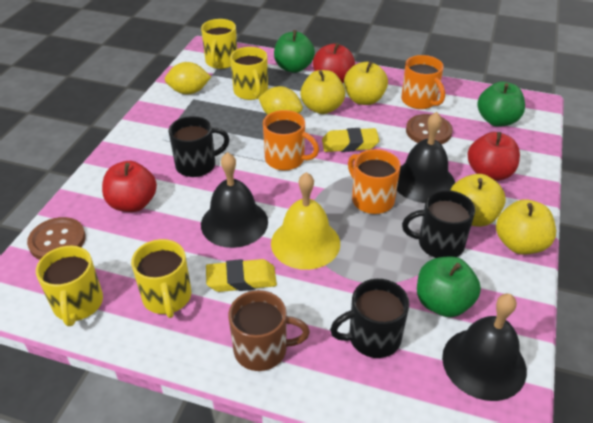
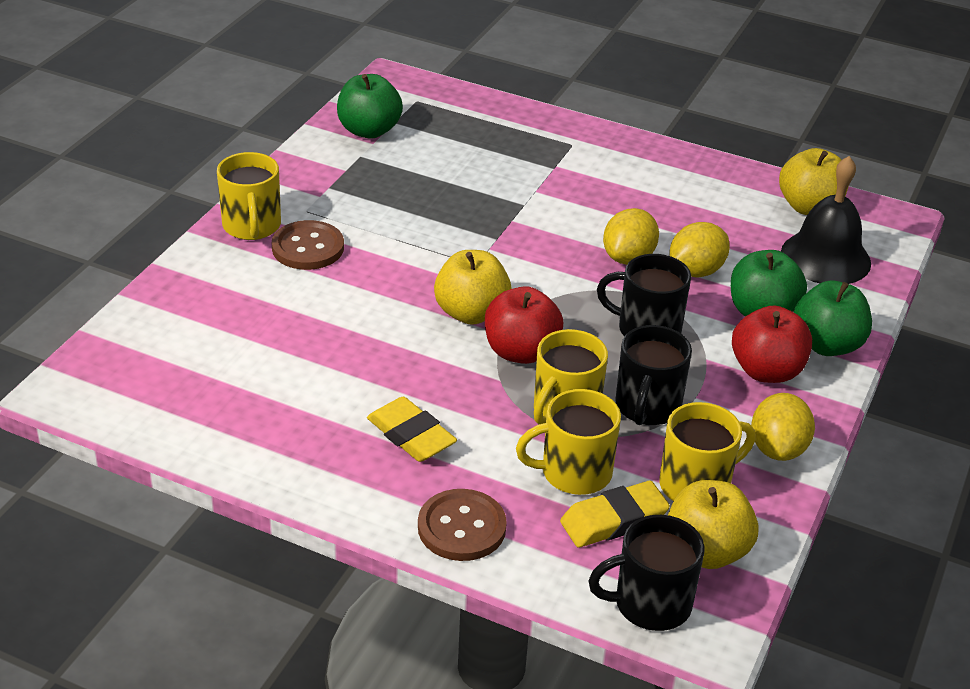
black bell: [201,152,268,248] [397,112,455,203] [442,294,527,401] = 3 -> [781,156,871,284] = 1
brown mug: [228,290,310,371] = 1 -> none = 0
orange mug: [263,110,319,170] [348,149,400,214] [401,55,445,109] = 3 -> none = 0
red apple: [102,161,157,212] [313,43,355,83] [468,132,520,181] = 3 -> [485,286,563,364] [732,306,812,383] = 2
yellow apple: [300,70,345,114] [344,61,388,105] [451,174,506,227] [496,199,556,255] = 4 -> [434,250,512,325] [668,480,759,569] [779,148,849,215] = 3
yellow bell: [271,172,340,270] = 1 -> none = 0
yellow lemon: [165,62,211,95] [258,86,303,115] = 2 -> [603,208,659,265] [669,222,730,277] [751,393,815,461] = 3

